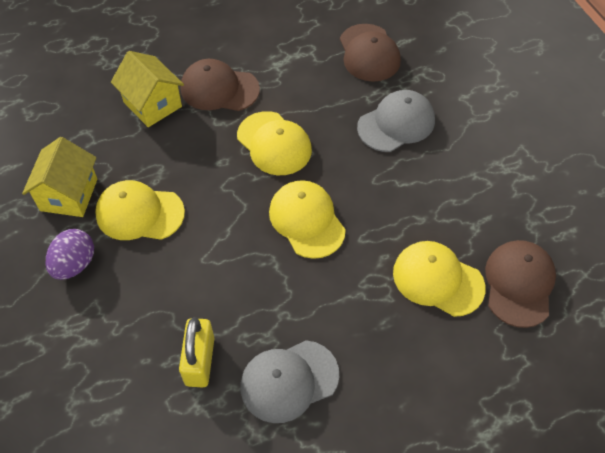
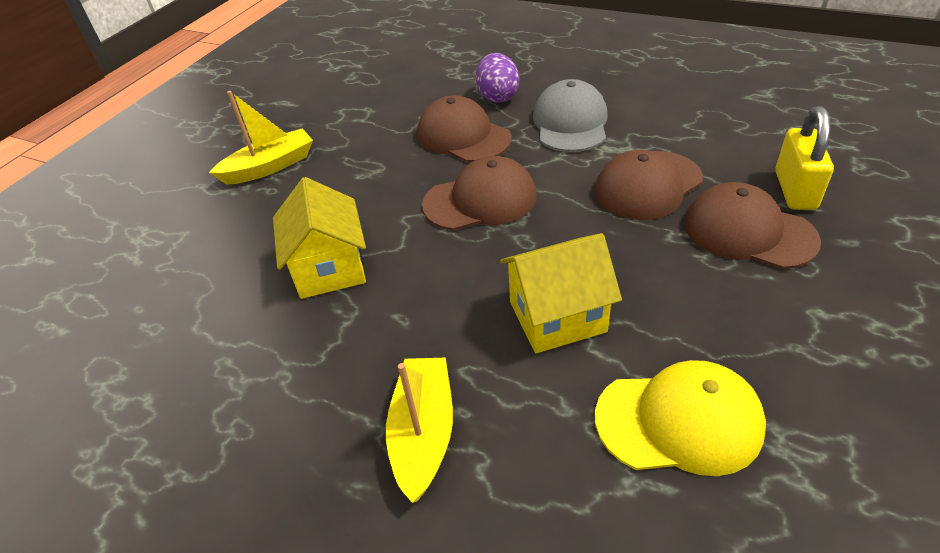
brown cap: [181,59,260,111] [340,24,401,82] [485,240,556,328] = 3 -> [417,95,512,162] [422,156,537,231] [595,150,703,220] [684,182,821,269] = 4
grey cap: [241,340,339,423] [357,90,435,152] = 2 -> [533,79,608,152] = 1
yellow boat: none = 0 -> [209,91,313,185] [386,358,453,503] = 2
yellow cap: [95,180,185,240] [237,111,312,175] [269,180,346,259] [393,241,486,317] = 4 -> [595,360,766,476] = 1

